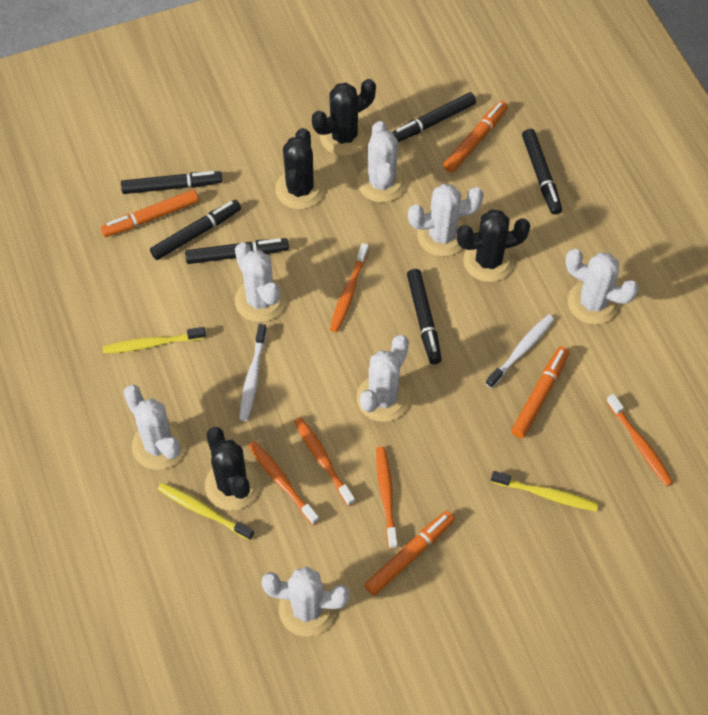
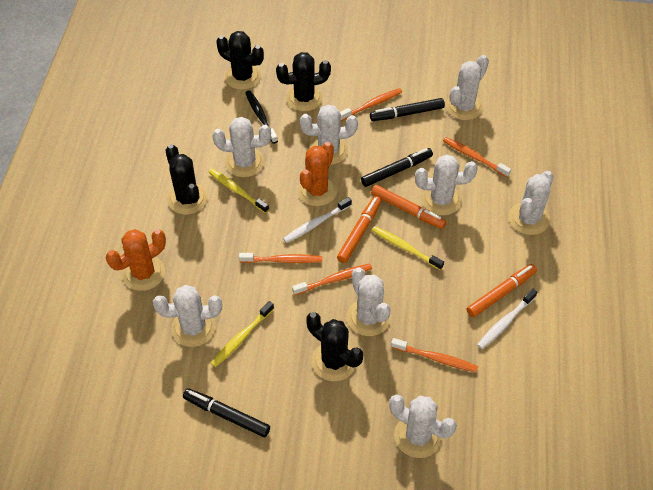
black marker: [121,171,222,194] [150,200,241,260] [185,238,289,264] [392,92,476,142] [407,269,442,364] [522,129,562,215] = 6 -> [183,388,270,437] [361,148,433,187] [370,98,445,121] = 3
black toothbrush: none = 0 -> [245,90,278,144] = 1
orange cactus: none = 0 -> [106,229,166,291] [297,142,337,206] = 2
orange marker: [101,190,199,237] [364,511,455,596] [443,101,508,173] [511,346,569,438] = 4 -> [337,196,381,263] [371,185,446,229] [467,264,537,317] = 3
white cactus: [123,385,187,470] [235,243,287,322] [261,567,350,637] [356,335,410,422] [357,121,407,203] [408,184,484,257] [565,249,639,325] = 7 -> [153,285,222,347] [212,117,271,177] [300,105,358,165] [347,267,391,336] [389,395,457,458] [415,155,478,216] [446,55,489,120] [509,171,554,235] = 8

